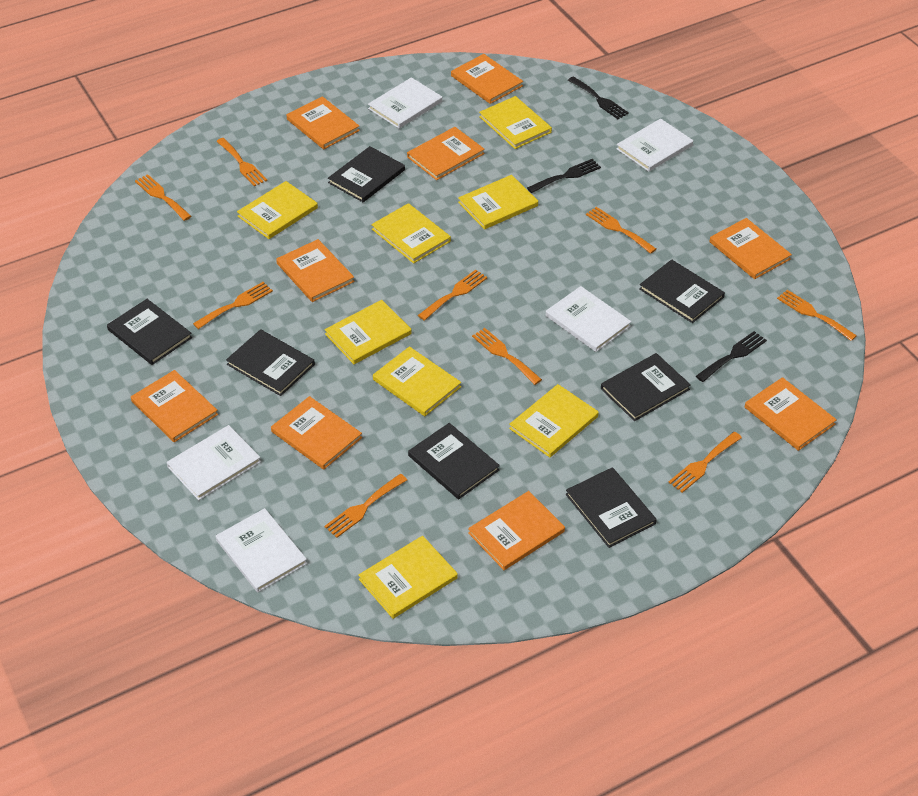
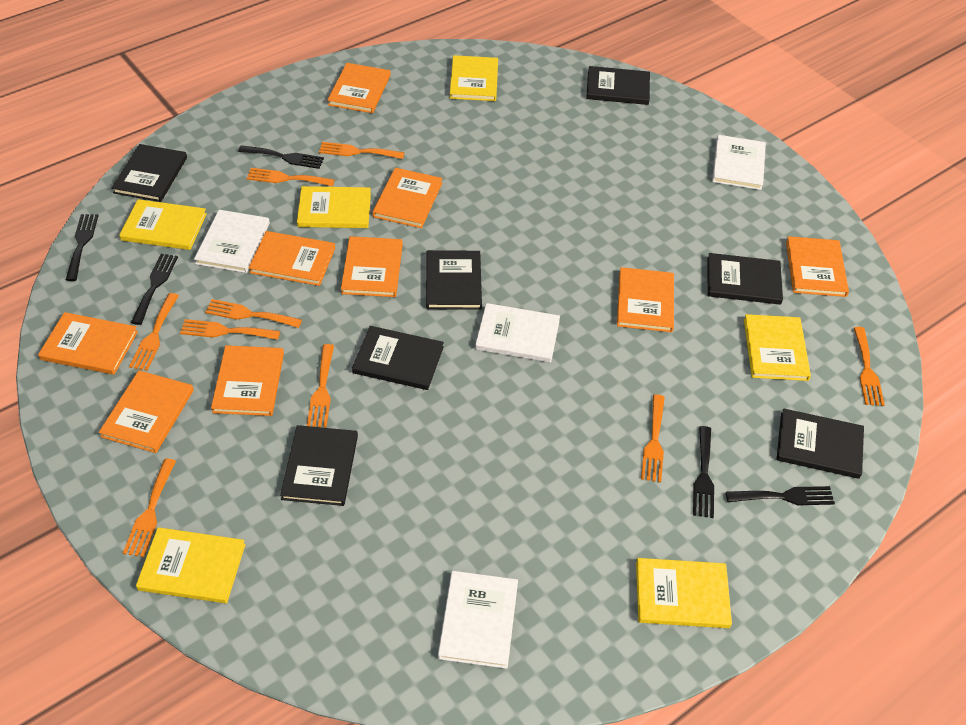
black fork: [527,159,601,193] [568,76,629,119] [696,331,767,382] = 3 -> [66,214,99,281] [131,254,178,325] [238,145,324,169] [693,426,714,518] [726,486,835,505] = 5
white book: [167,425,261,500] [216,508,307,592] [368,77,442,129] [546,286,631,352] [616,118,693,172] = 5 -> [194,210,270,273] [438,571,518,669] [475,303,560,363] [712,135,766,190] = 4
yellow book: [237,181,318,239] [325,300,411,364] [358,536,458,619] [371,203,451,264] [373,346,461,416] [458,175,538,230] [479,96,552,149] [509,384,599,457] = 8 -> [119,199,207,250] [136,527,245,603] [297,186,371,228] [450,55,498,101] [636,558,732,628] [744,314,811,381] = 6

